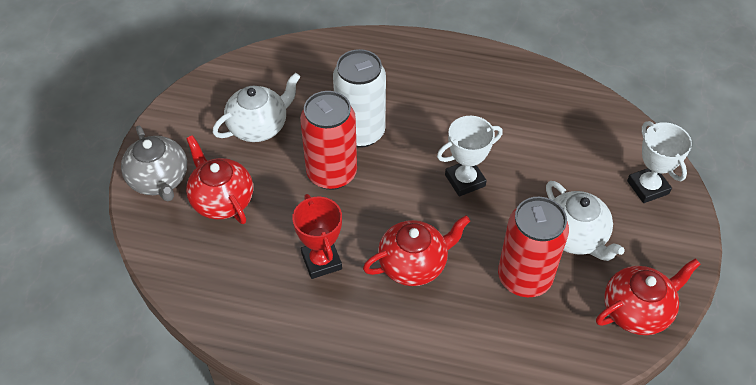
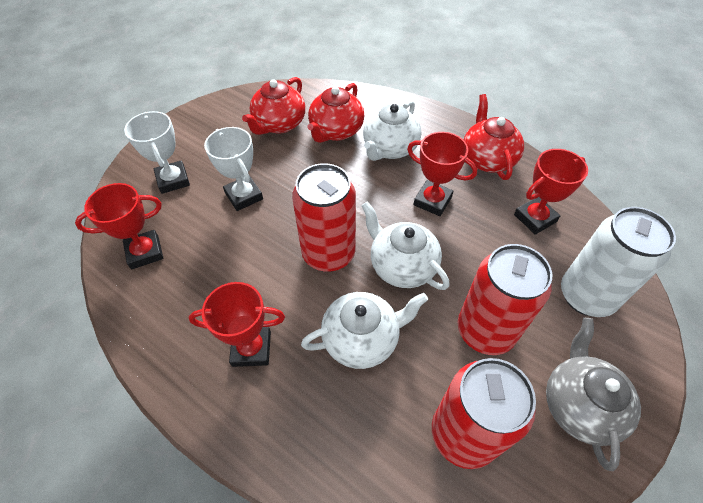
red can: [300,91,357,190] [498,197,569,297] = 2 -> [292,163,356,272] [432,358,536,469] [458,244,552,355] = 3
red trophy: [292,194,342,279] = 1 -> [75,183,163,269] [189,282,285,367] [407,132,477,216] [514,149,588,235] = 4
white teapot: [212,73,300,142] [546,181,625,261] = 2 -> [301,292,428,369] [361,201,449,290] [363,100,421,161] = 3

